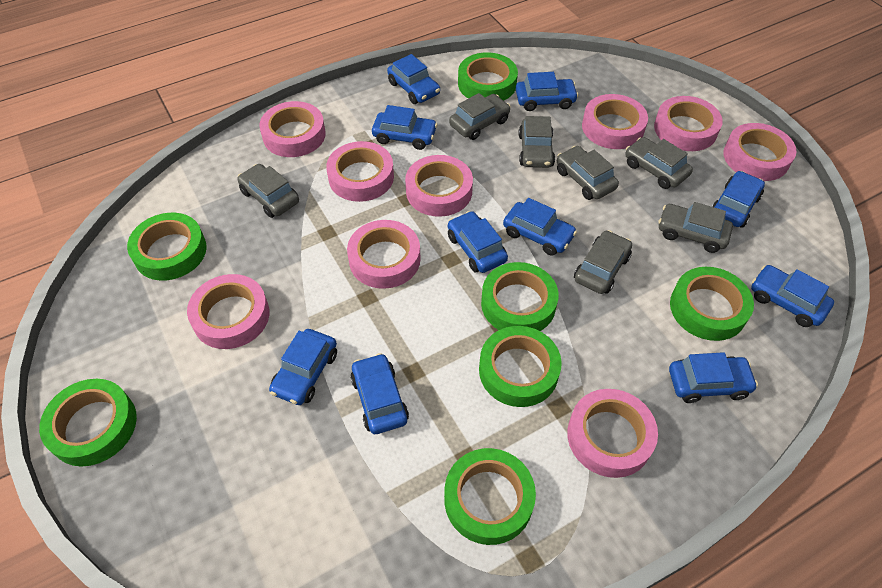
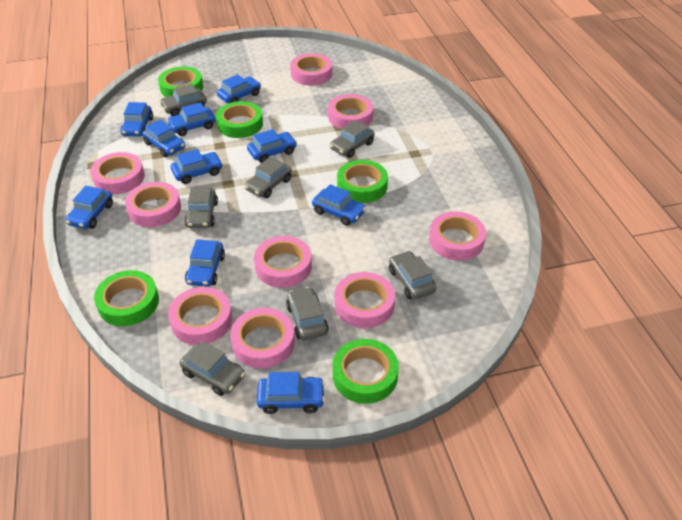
green tape: [39,379,137,466] [127,213,207,281] [444,448,536,545] [458,52,518,101] [479,326,562,407] [481,262,558,331] [670,267,754,341] = 7 -> [94,270,159,326] [158,66,203,97] [216,101,263,138] [333,339,399,404] [337,160,388,203] = 5

